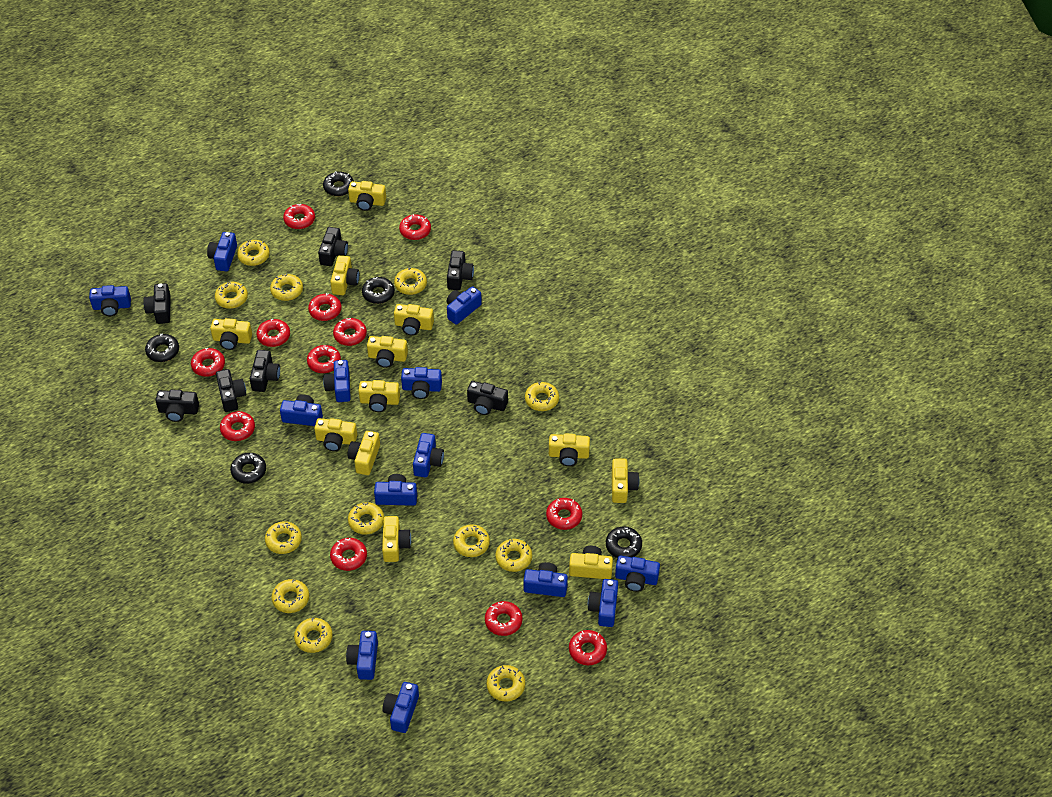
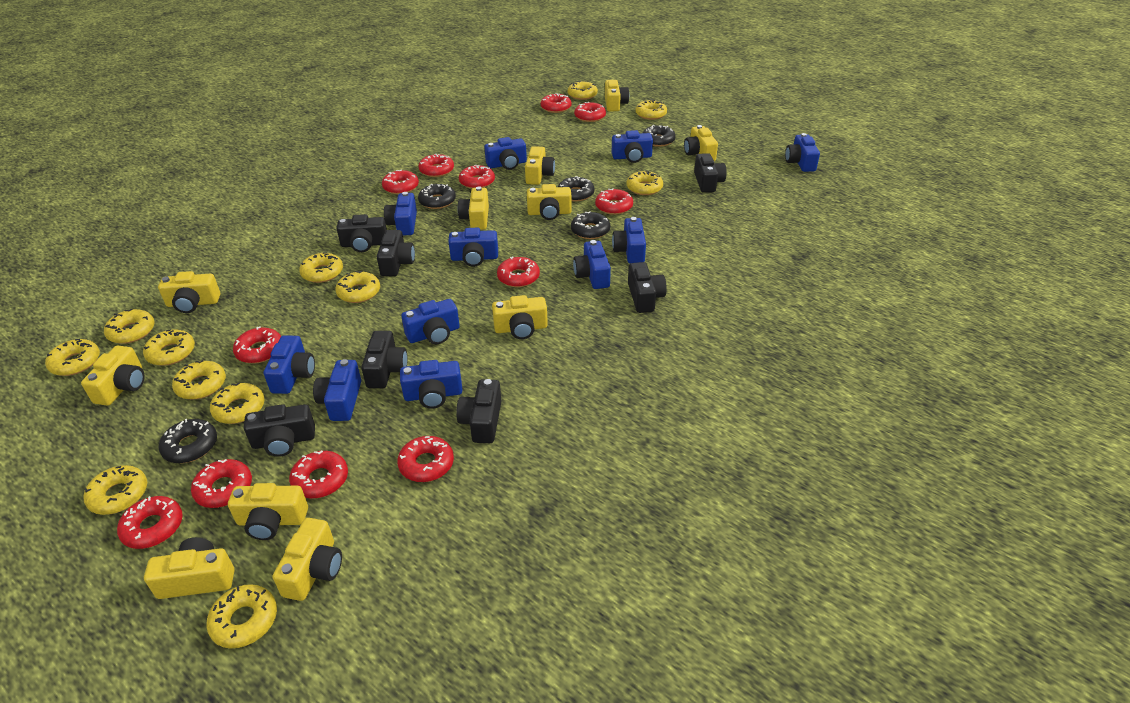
blue camera: [89,285,131,316] [207,232,237,271] [280,394,323,426] [323,360,351,402] [346,631,378,680] [374,474,417,506] [382,682,419,733] [401,367,442,399] [413,433,444,477] [447,286,482,325] [523,562,568,597] [588,579,618,627] [615,555,660,592] = 13 -> [264,335,315,394] [313,359,361,421] [384,192,417,235] [400,360,463,409] [401,299,460,344] [448,228,498,267] [484,137,527,170] [573,240,611,289] [612,130,653,163] [612,217,646,263] [785,133,820,172] = 11
yellow camera: [210,318,252,350] [314,418,357,451] [330,255,359,295] [348,181,386,211] [348,431,380,475] [359,380,400,412] [367,336,408,368] [382,516,411,562] [394,304,434,336] [549,433,590,466] [569,546,613,579] [612,458,639,503] = 12 -> [81,346,145,406] [144,537,235,599] [158,271,220,313] [228,483,308,540] [273,518,342,601] [458,186,489,230] [492,295,548,339] [525,146,555,185] [527,184,572,220] [605,80,629,111] [684,125,718,161] = 11

